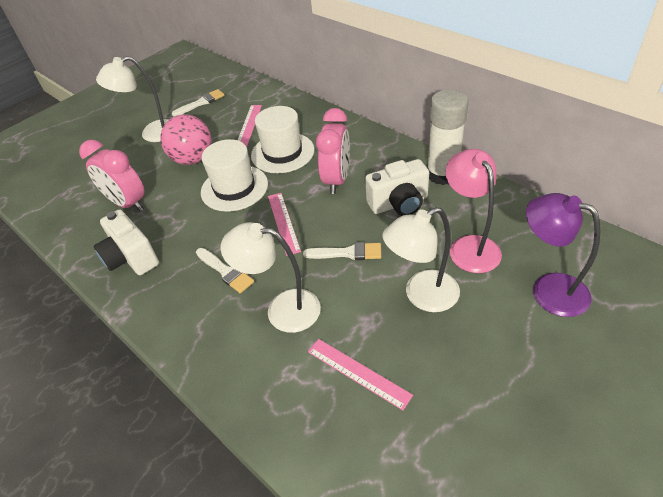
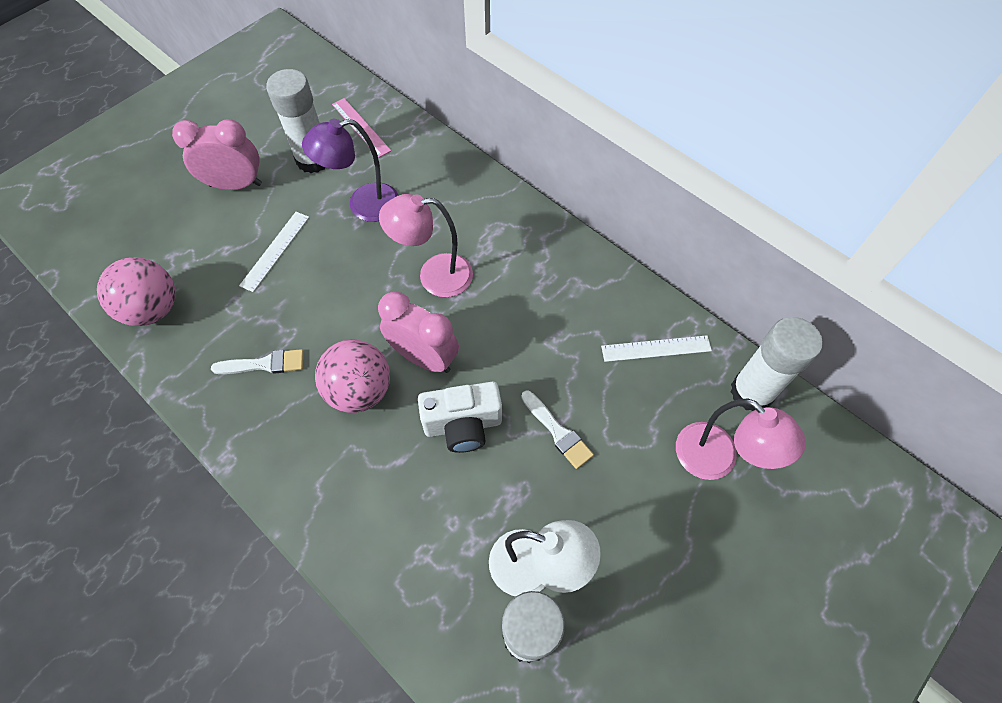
pink ball: [160,114,212,165] = 1 -> [97,257,175,326] [315,339,390,413] = 2
pink lamp: [446,149,502,273] = 1 -> [379,194,473,297] [676,398,806,480] = 2
pink ruler: [238,105,262,147] [268,193,301,256] [308,339,413,410] = 3 -> [332,98,391,158] = 1
white brush: [172,89,225,117] [196,248,254,293] [303,242,381,260] = 3 -> [211,349,304,374] [521,391,594,469] = 2
white camera: [94,209,159,275] [365,159,429,216] = 2 -> [418,382,502,453] = 1
white glue stick: [427,89,469,185] = 1 -> [266,69,325,173] [502,591,565,663] [730,317,823,411] = 3
white hat: [201,139,268,212] [251,106,315,173] = 2 -> none = 0
white lamp: [96,56,169,142] [221,222,321,333] [383,207,460,312] = 3 -> [489,520,601,596] = 1
white ruler: none = 0 -> [239,212,309,292] [601,335,712,362] = 2

